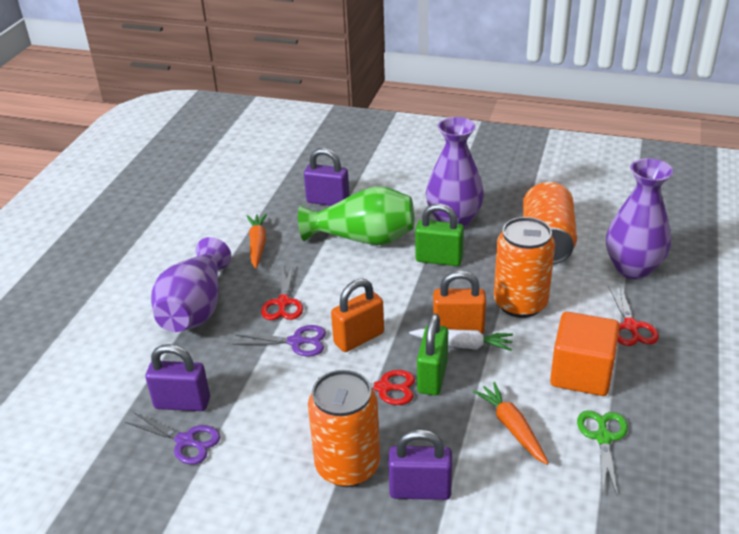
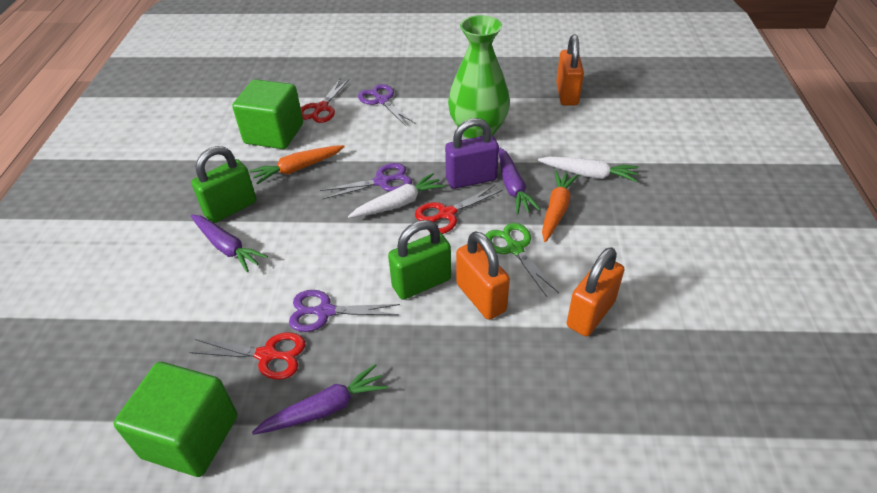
green cube: none = 0 -> [114,362,237,477] [232,79,303,149] = 2
orange can: [308,370,380,487] [494,217,555,318] [523,182,577,264] = 3 -> none = 0
orange cube: [550,312,620,396] = 1 -> none = 0
orange padlock: [331,279,384,352] [433,270,486,334] = 2 -> [456,231,510,320] [556,34,584,106] [567,247,624,337] = 3
purple carrot: none = 0 -> [190,214,268,273] [252,364,388,435] [499,148,541,214] = 3
purple padlock: [145,344,210,411] [304,148,349,206] [388,429,452,500] = 3 -> [445,118,499,189] = 1
purple scissors: [125,412,221,465] [233,325,326,357] = 2 -> [289,290,400,332] [320,163,412,199] [358,84,415,126] = 3
purple vase: [151,237,232,332] [426,117,484,228] [606,158,673,279] = 3 -> none = 0
white carrot: [409,329,513,351] = 1 -> [348,173,445,218] [538,157,639,182] = 2

